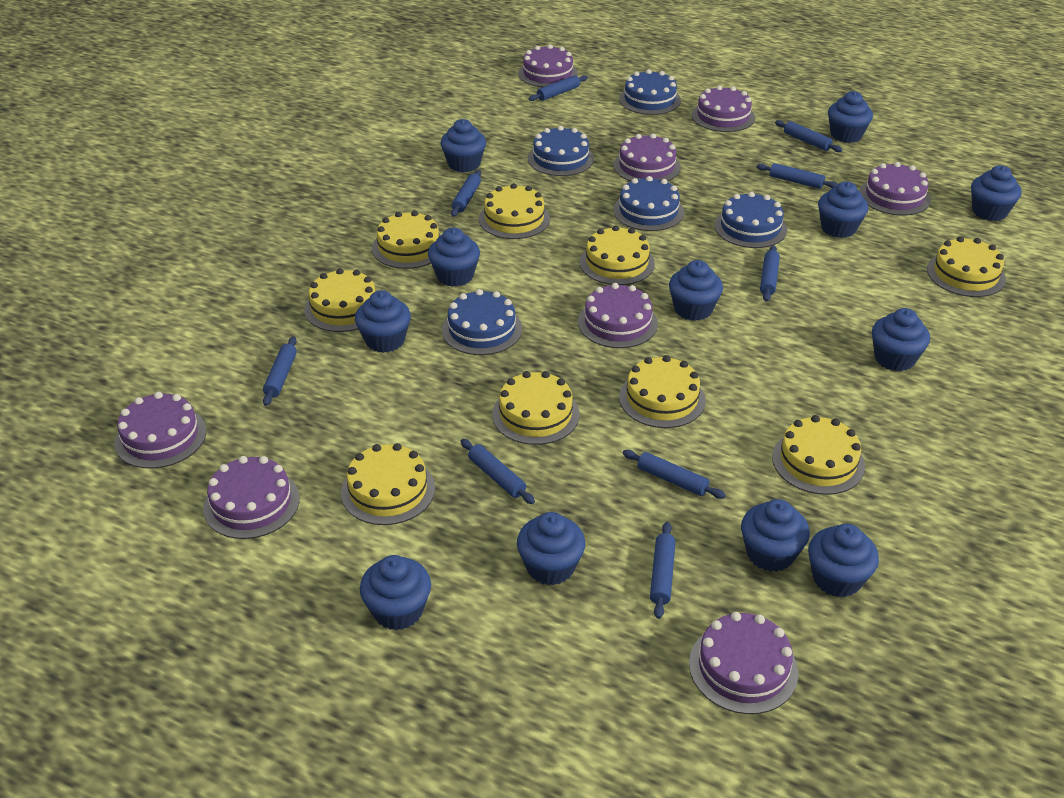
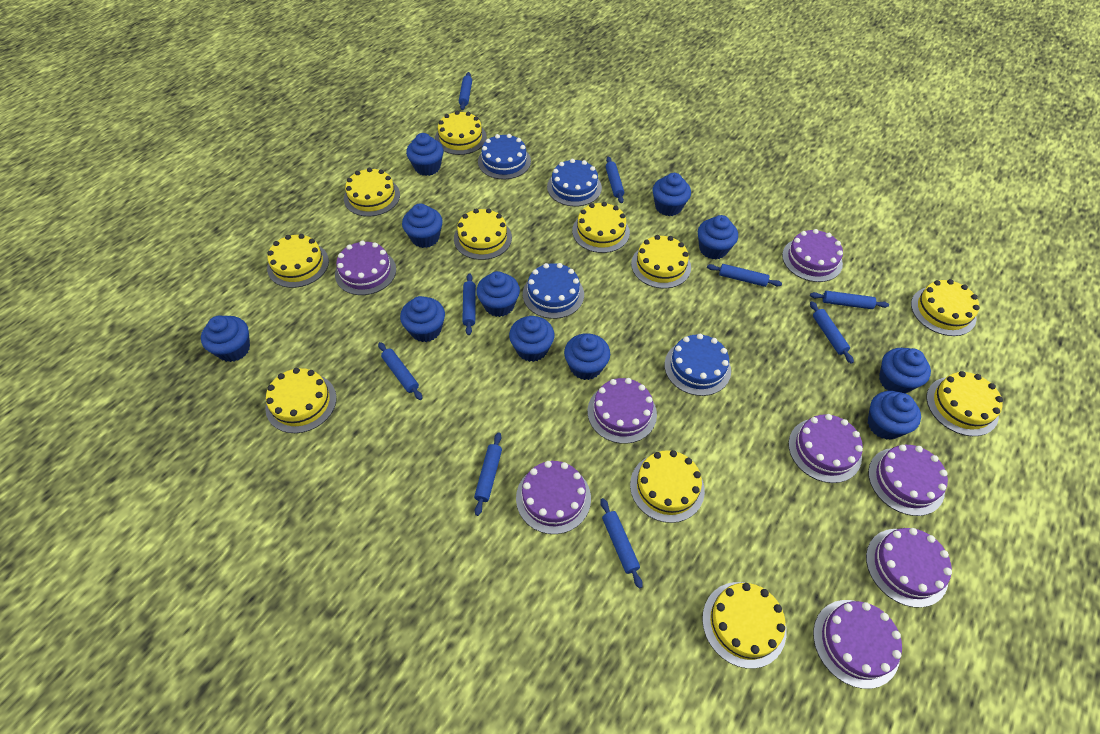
blue cake: [442,289,522,355] [528,126,594,176] [613,176,684,231] [619,69,681,115] [715,192,787,248] = 5 -> [478,134,531,179] [523,263,584,319] [547,159,602,207] [664,334,731,396] = 4
blue cupcake: [355,290,411,353] [360,555,431,630] [428,228,480,287] [440,119,486,172] [517,512,585,585] [669,260,723,321] [741,499,810,572] [808,524,879,598] [818,181,868,238] [828,91,873,143] [872,308,930,371] [971,165,1021,221] = 12 -> [201,315,250,362] [400,296,445,342] [402,203,443,248] [406,133,443,176] [477,271,520,317] [509,316,554,362] [564,333,610,380] [652,173,691,216] [698,215,738,259] [868,391,921,440] [879,348,931,394] = 11
yellow cake: [304,268,376,332] [341,443,435,525] [372,211,441,269] [479,183,550,239] [492,371,579,445] [580,225,655,285] [619,355,705,428] [772,415,865,495] [927,236,1006,297] = 9 -> [265,368,337,433] [267,234,329,288] [344,168,400,217] [435,111,487,155] [454,208,512,260] [572,202,630,253] [630,450,705,523] [631,235,691,288] [702,582,787,669] [911,279,980,336] [926,371,1003,436] = 11

